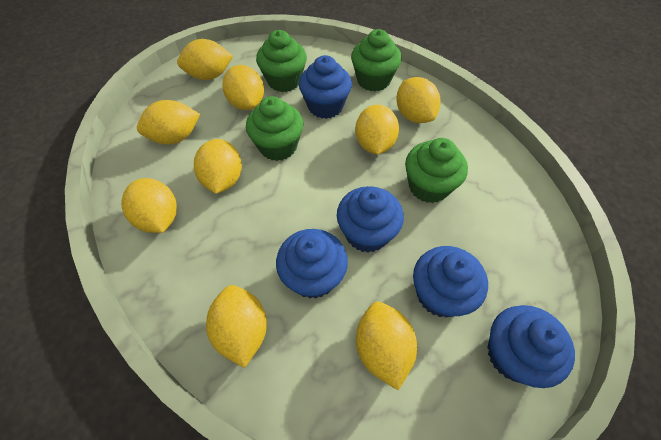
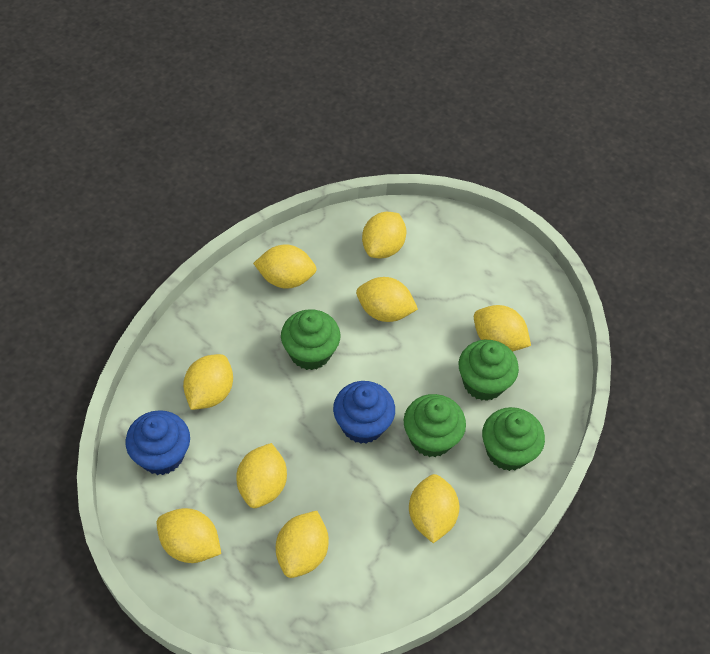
blue cupcake: [276,229,348,299] [299,55,352,119] [337,186,404,253] [413,246,488,317] [487,305,575,388] = 5 -> [125,410,190,475] [333,381,395,444] = 2

